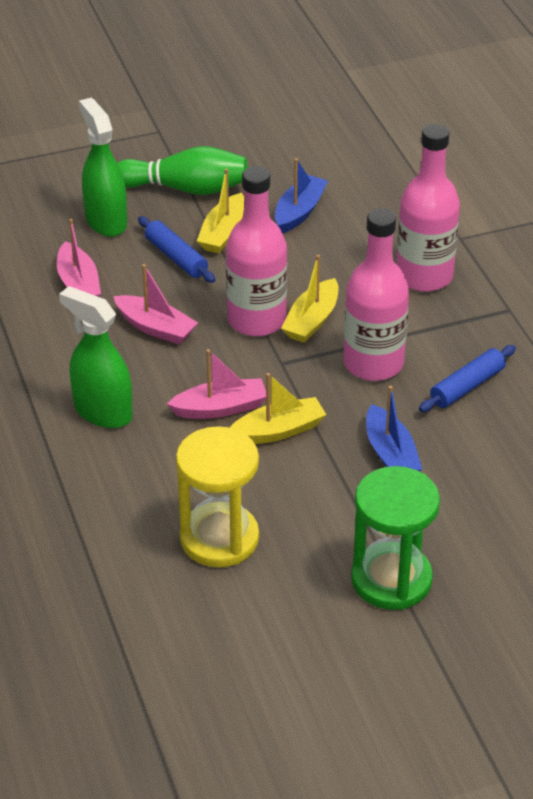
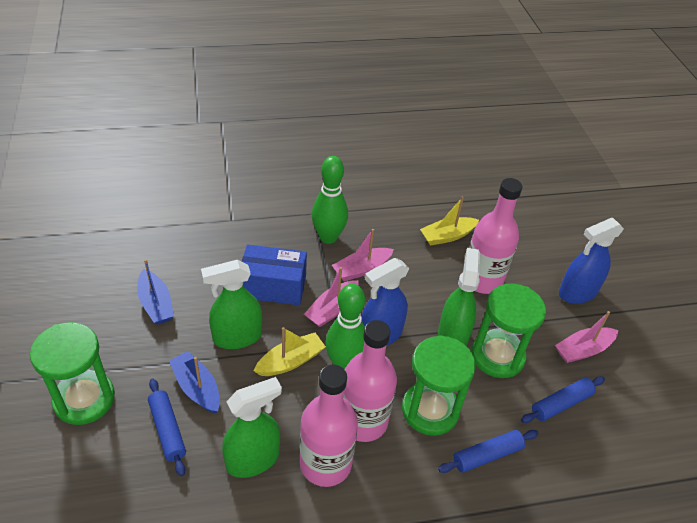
blue box: none = 0 -> [242,245,307,305] = 1
blue rolling pin: [138,216,216,283] [419,345,516,412] = 2 -> [148,379,186,476] [438,430,539,473] [521,376,605,423] = 3
blue spray bottle: none = 0 -> [361,258,409,346] [559,218,624,304] = 2
green bowling pin: [117,146,248,195] = 1 -> [312,156,348,244] [325,284,365,370] = 2
green hourglass: [351,466,440,610] = 1 -> [30,322,115,425] [402,335,476,436] [471,284,546,378] = 3
green spray bottle: [59,286,133,428] [79,97,127,237] = 2 -> [201,260,262,349] [222,377,282,478] [438,248,480,346] = 3
yellow boat: [197,169,244,254] [230,373,326,444] [281,255,339,343] = 3 -> [254,327,326,376] [420,197,479,246] = 2
yellow hourglass: [176,426,259,567] = 1 -> none = 0

